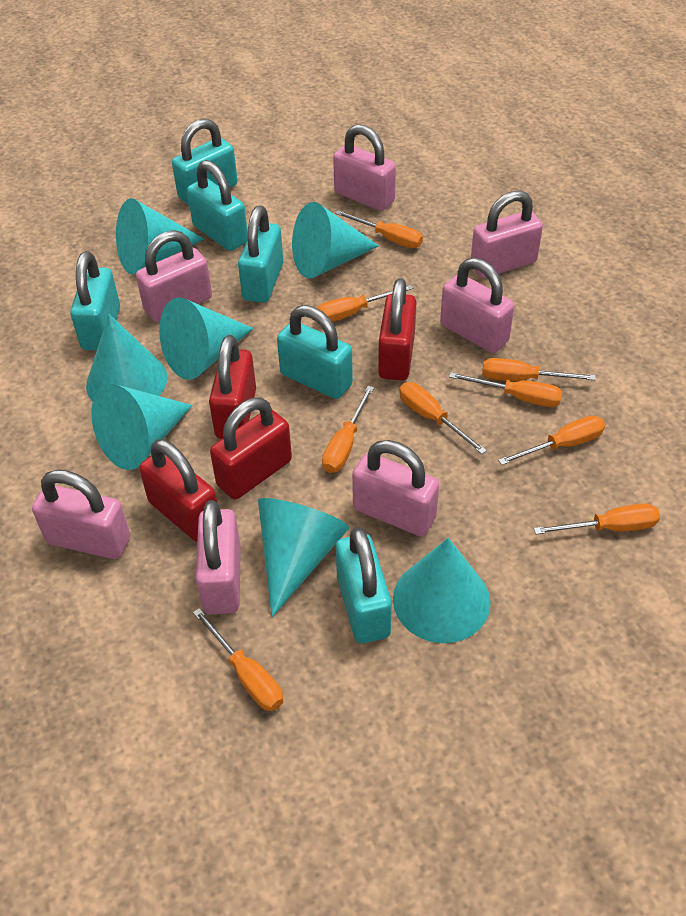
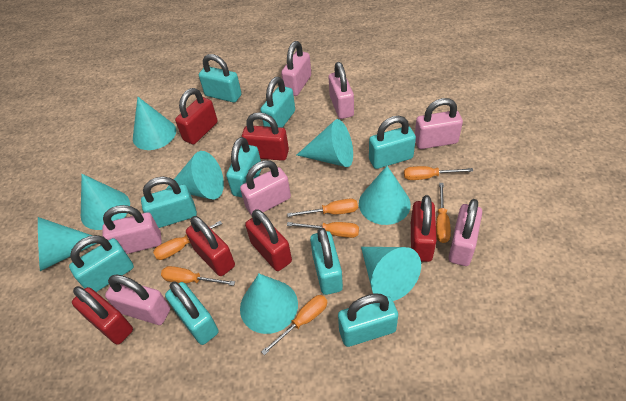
orange screwdriver: [193,608,283,711] [317,285,413,322] [322,386,374,473] [335,210,423,248] [399,382,487,454] [449,372,562,407] [482,358,596,381] [498,416,605,465] [534,503,660,534] = 9 -> [153,221,222,260] [161,266,235,286] [261,295,327,355] [287,199,358,217] [287,222,359,238] [404,166,473,180] [436,183,451,243] = 7
red padlock: [139,439,217,542] [209,335,256,439] [210,397,292,499] [378,278,416,380] = 4 -> [72,286,133,345] [175,88,218,144] [186,216,235,276] [242,112,289,161] [245,209,292,271] [411,195,437,262] = 6
turquoise cone: [86,314,167,401] [92,384,193,470] [116,198,204,274] [159,298,253,380] [258,498,350,617] [292,202,379,279] [393,538,491,643] = 7 -> [38,217,97,271] [81,174,130,230] [133,97,176,150] [166,151,224,200] [240,274,298,334] [297,119,353,167] [359,166,411,225] [361,247,421,301] = 8
turquoise padlock: [70,251,120,350] [172,118,237,205] [187,160,248,251] [238,206,283,303] [277,305,353,399] [336,527,392,643] = 6 -> [69,235,134,292] [141,177,197,228] [165,282,218,345] [199,54,241,103] [226,137,262,198] [260,77,295,128] [310,228,343,295] [338,294,398,347] [369,116,416,169] = 9

